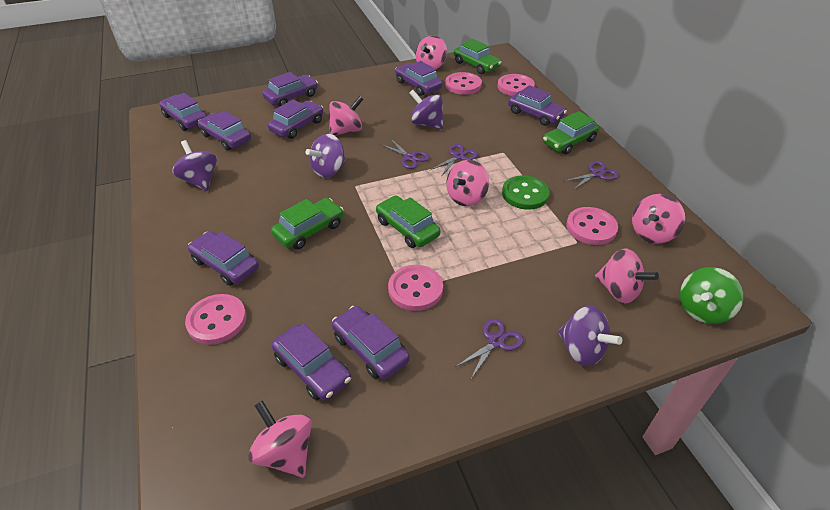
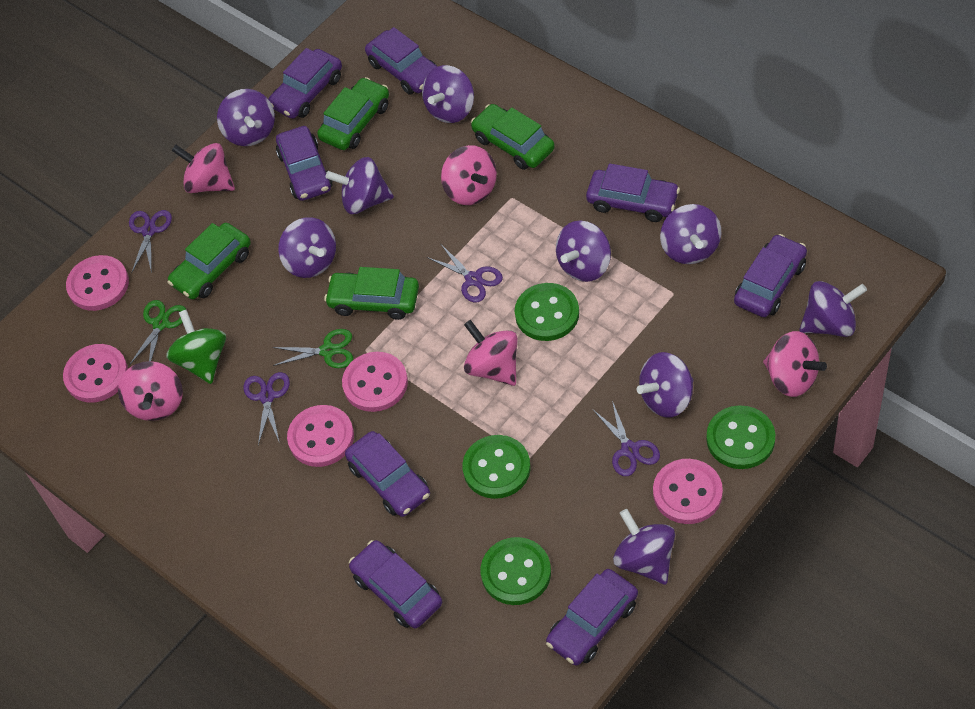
green button: [502,175,550,210] = 1 -> [462,435,531,499] [481,537,551,605] [515,283,579,341] [706,405,775,469] = 4
green scissors: none = 0 -> [129,300,186,365] [272,329,353,368] = 2
pink spinning top: [248,400,312,478] [329,96,363,135] [416,35,447,69] [446,160,489,206] [595,249,659,303] [632,194,685,244] = 6 -> [118,361,183,421] [171,143,235,193] [441,145,497,205] [464,320,518,386] [763,331,827,397] = 5
purple car: [159,93,207,131] [188,231,259,286] [198,110,251,151] [262,72,318,107] [268,100,323,139] [271,324,351,401] [332,306,410,379] [395,61,442,96] [508,85,567,126] = 9 -> [268,48,342,119] [276,126,333,201] [345,431,430,517] [349,540,442,629] [365,27,438,95] [546,569,638,666] [586,163,680,222] [734,234,807,317] = 8
purple spinning top: [172,140,217,191] [305,134,346,178] [409,90,444,129] [558,306,622,366] = 4 -> [217,89,275,146] [278,217,336,278] [326,157,394,214] [422,65,474,123] [556,220,611,282] [613,509,675,585] [637,352,694,418] [660,204,721,264] [799,281,867,337] = 9

